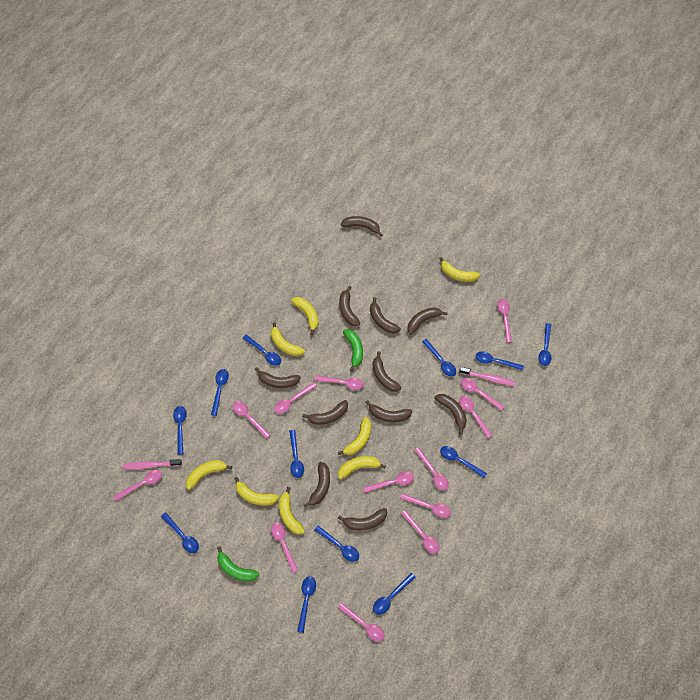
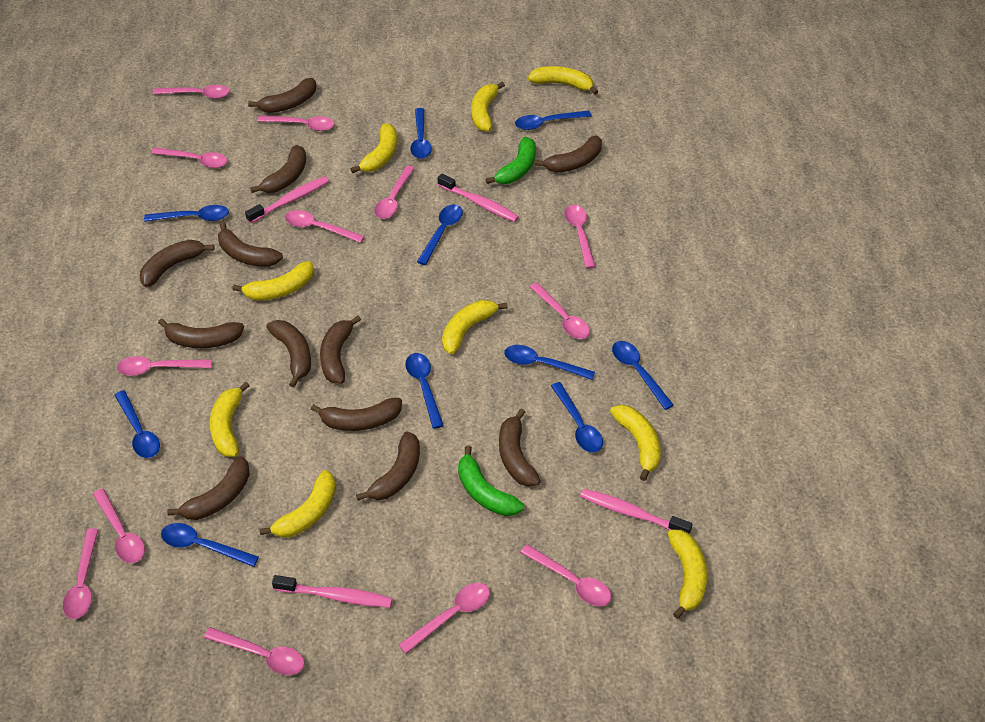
blue spoon: [161,512,199,553] [173,406,187,455] [211,369,229,416] [243,335,281,366] [289,430,304,478] [297,576,316,633] [314,526,359,562] [373,573,416,615] [422,339,456,376] [440,446,487,478] [475,351,524,371] [538,323,551,366] = 12 -> [115,390,160,458] [144,205,229,222] [161,523,259,567] [405,353,444,429] [410,108,432,159] [417,204,463,265] [504,345,595,380] [515,110,591,130] [551,382,603,453] [612,341,674,410] = 10
brown banana: [255,367,301,388] [302,400,348,425] [304,462,330,508] [338,508,387,530] [339,286,360,326] [341,216,383,237] [366,400,412,422] [370,297,401,334] [372,351,401,392] [407,307,448,335] [434,394,467,435] = 11 -> [140,240,214,287] [158,318,244,348] [167,456,250,520] [218,222,283,267] [248,78,317,113] [250,145,306,193] [266,320,311,387] [311,398,402,431] [320,315,361,384] [356,431,420,501] [499,409,541,487] [534,136,602,173] = 12
pink toothbrush: [123,459,182,470] [459,367,515,386] = 2 -> [245,176,329,223] [272,575,393,608] [438,174,519,222] [580,489,693,534] = 4
yellow banana: [186,460,232,490] [234,477,279,506] [271,322,305,356] [279,487,305,535] [291,297,319,335] [338,417,371,455] [338,456,386,479] [439,257,480,282] = 8 -> [210,382,250,457] [232,261,314,301] [259,470,336,537] [351,123,397,173] [442,300,508,355] [471,81,505,132] [528,66,599,95] [610,405,661,481] [668,530,707,619] = 9

